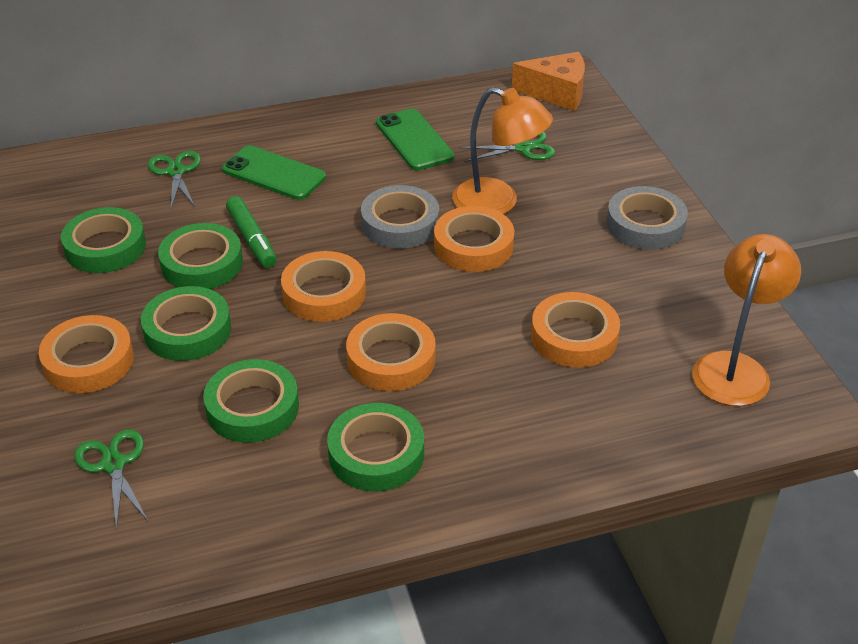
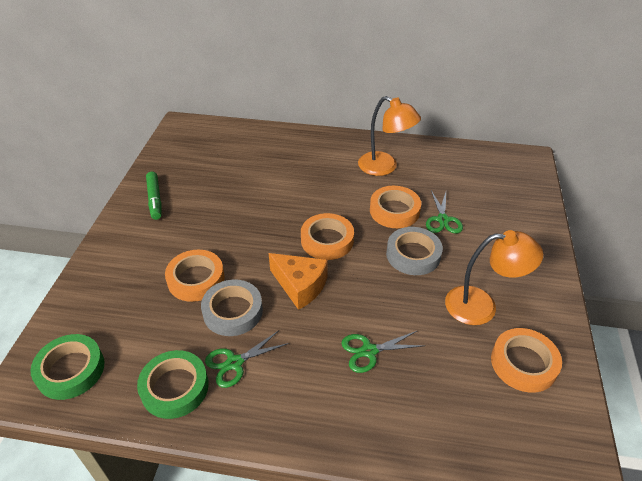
green phone: [222,145,326,200] [376,109,454,170] = 2 -> none = 0
green tape: [61,207,146,273] [141,286,231,361] [158,223,243,289] [203,359,299,443] [327,403,424,491] = 5 -> [30,334,105,400] [137,350,209,419] = 2
orange tape: [39,315,134,393] [281,251,366,322] [346,313,436,391] [434,206,514,272] [531,292,620,367] = 5 -> [165,250,225,302] [301,213,354,260] [370,186,421,228] [491,328,562,393] = 4

